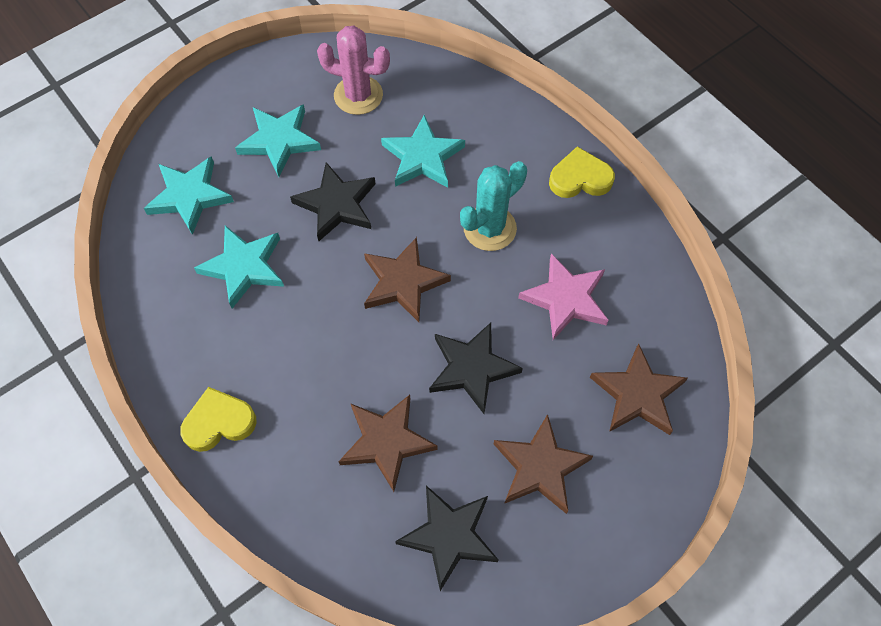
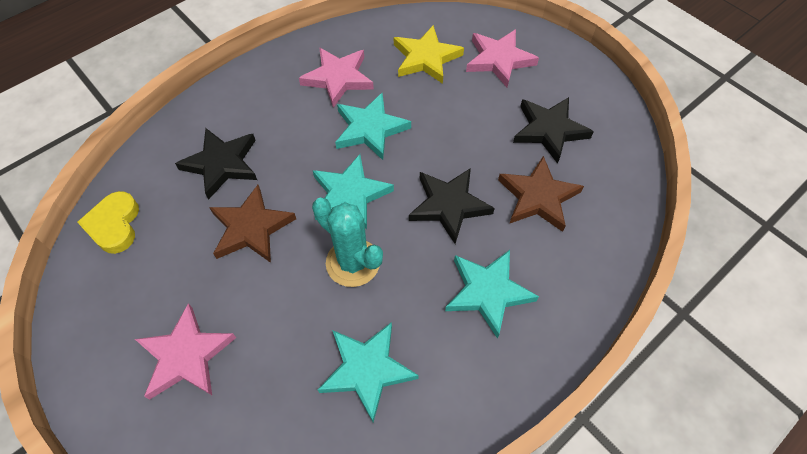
brown star: [338,395,438,492] [364,237,451,322] [494,414,593,514] [590,343,688,435] = 4 -> [209,185,296,263] [498,156,584,232] = 2
pink cactus: [317,26,390,115] = 1 -> none = 0
pink star: [518,253,609,340] = 1 -> [135,303,236,400] [299,47,374,108] [466,29,539,87] = 3
yellow heart: [180,387,257,452] [549,146,615,198] = 2 -> [77,191,139,254] = 1
yellow star: none = 0 -> [394,25,464,84] = 1

